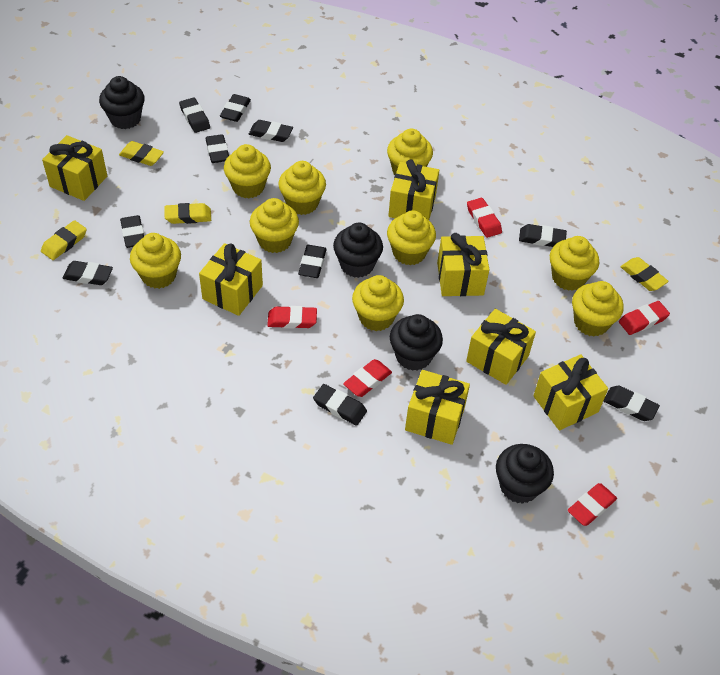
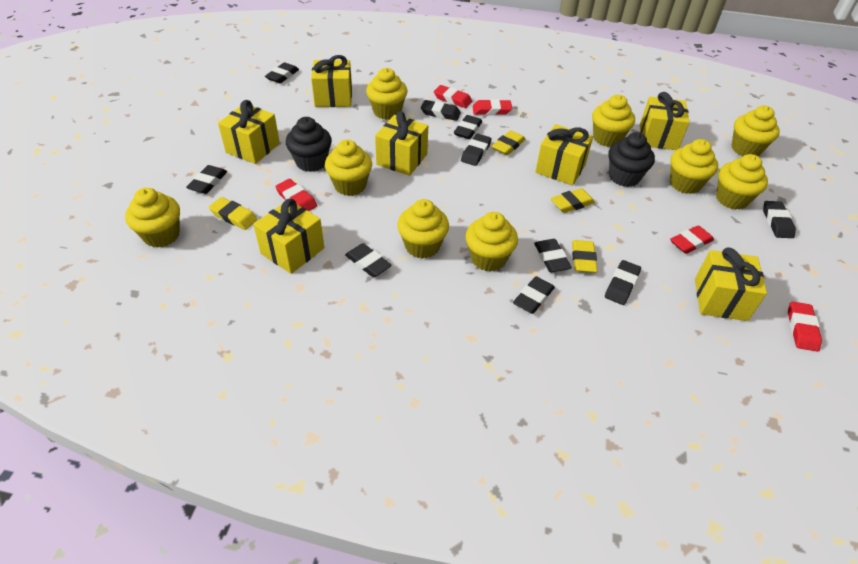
black cupcake: [99,76,145,129] [333,223,383,278] [390,314,443,371] [496,444,554,504] = 4 -> [286,117,332,172] [608,132,655,187] = 2

